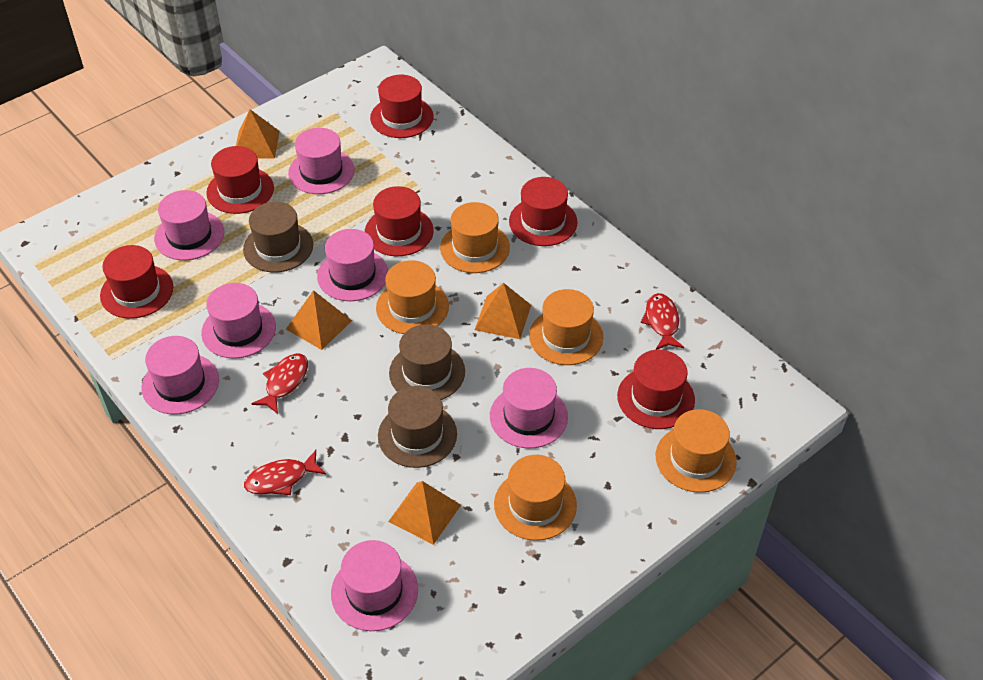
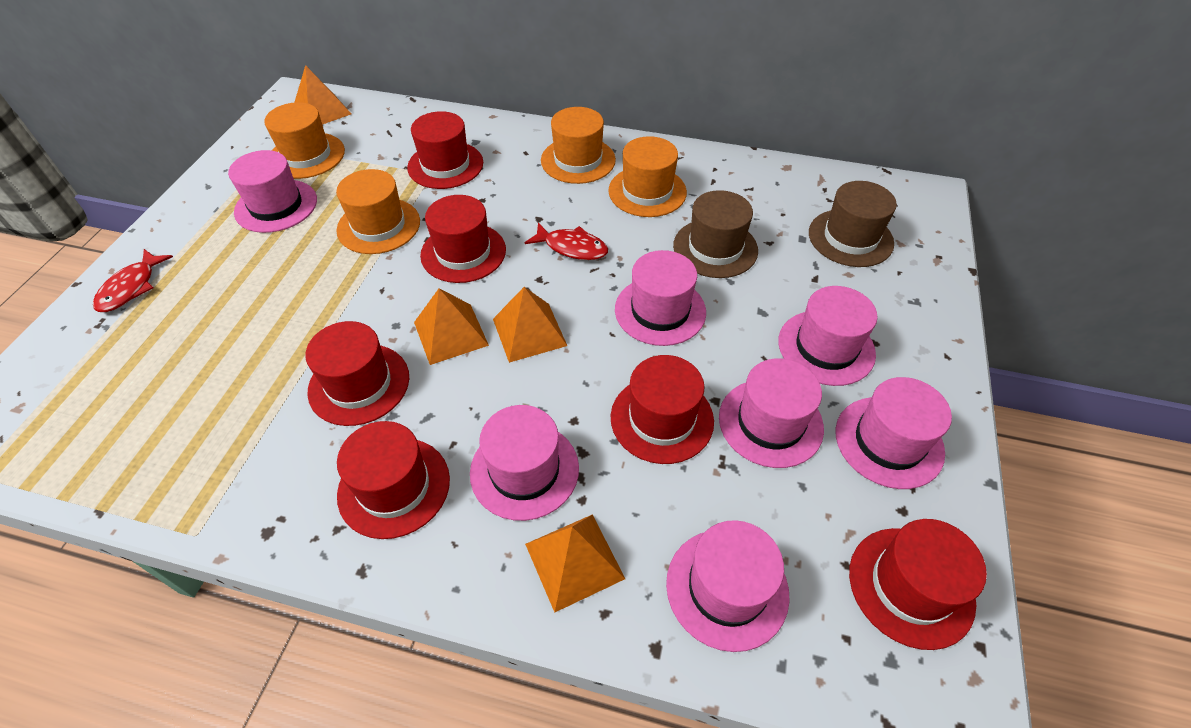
brown hat: [243,202,313,273] [378,386,457,468] [389,324,465,400] = 3 -> [673,190,758,278] [809,181,897,267] = 2
orange hat: [376,260,449,334] [440,202,510,273] [494,455,577,541] [529,289,603,365] [656,409,737,493] = 5 -> [264,102,345,179] [336,169,420,254] [541,107,616,184] [608,136,687,217] = 4
red fish: [244,450,326,495] [252,353,308,414] [641,293,684,350] = 3 -> [93,249,173,312] [525,222,608,260] = 2

